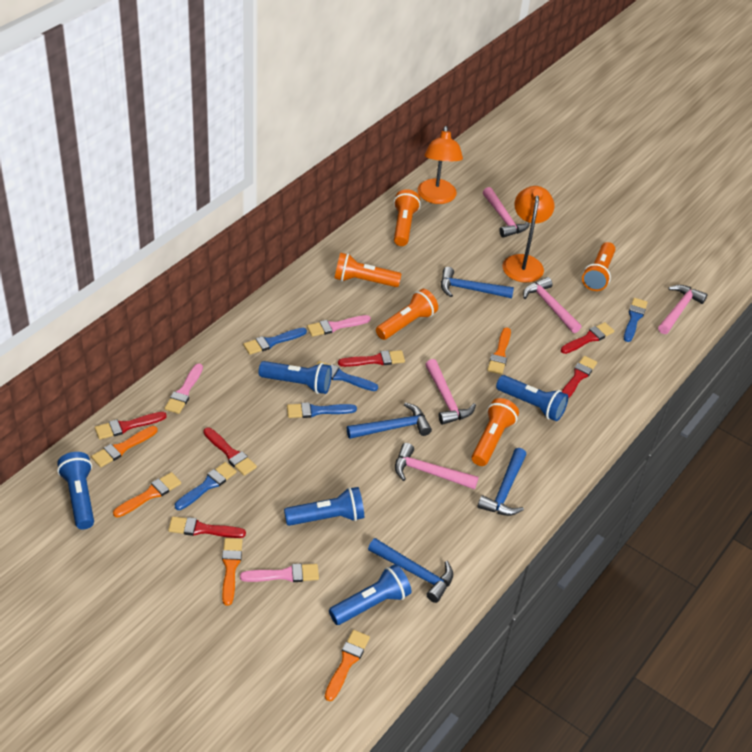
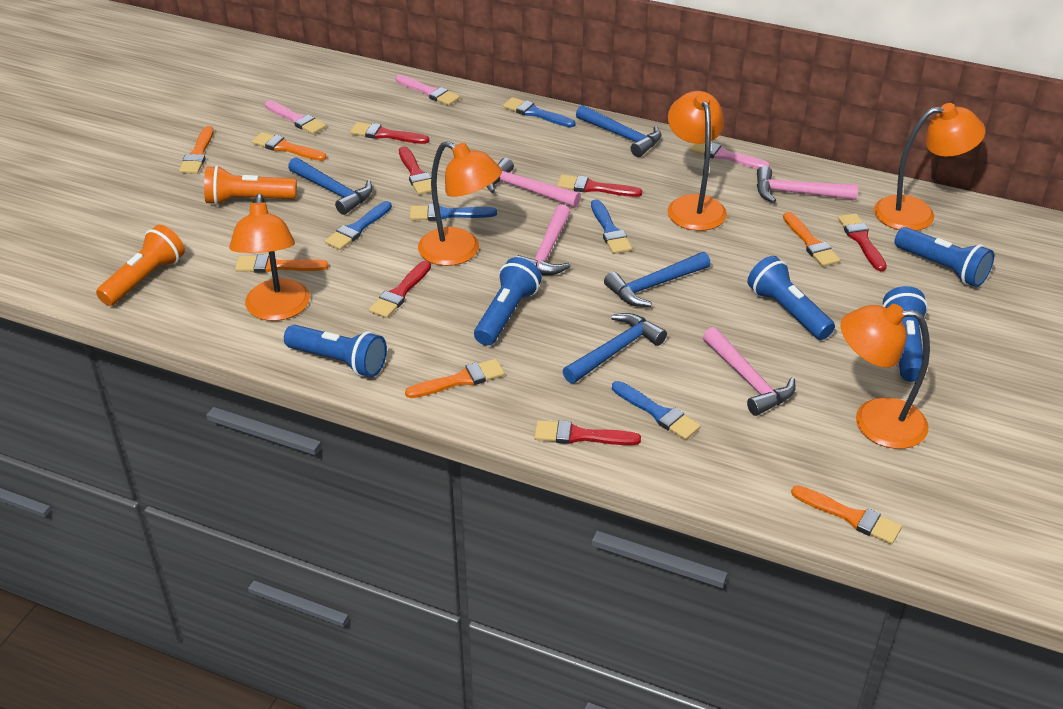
orange brush: [91,426,158,467] [113,472,181,518] [222,538,243,606] [325,630,370,701] [487,327,511,375] = 5 -> [179,126,214,174] [235,255,329,273] [252,132,326,161] [405,359,505,398] [783,212,840,267] [791,485,902,544] = 6
orange flashlight: [334,253,401,287] [376,289,438,340] [394,189,421,246] [472,398,519,466] [582,242,615,291] = 5 -> [96,225,185,306] [204,165,297,205] = 2
orange lamp: [417,126,463,204] [502,186,554,283] = 2 -> [229,194,310,321] [418,141,502,266] [667,91,727,231] [840,304,930,449] [874,103,986,231] = 5
pink hammer: [395,443,479,490] [425,359,476,425] [483,187,530,238] [523,277,581,333] [658,285,707,334] = 5 -> [486,158,581,207] [515,204,571,275] [703,327,795,416] [757,166,858,203] = 4

